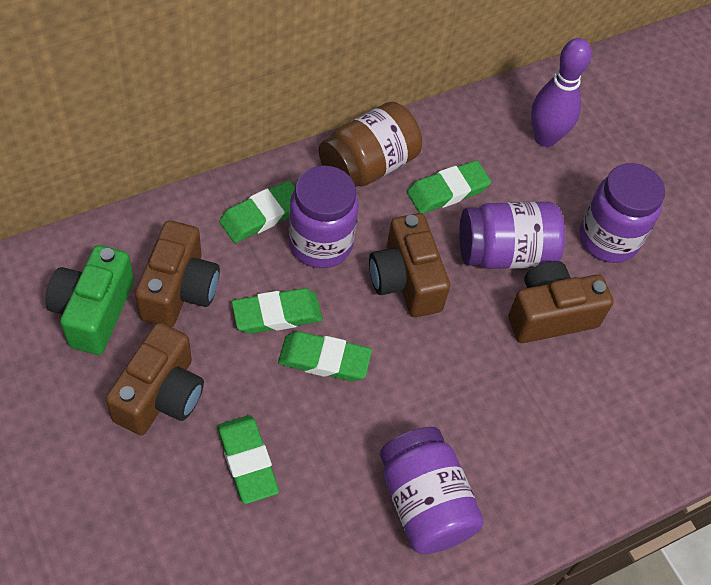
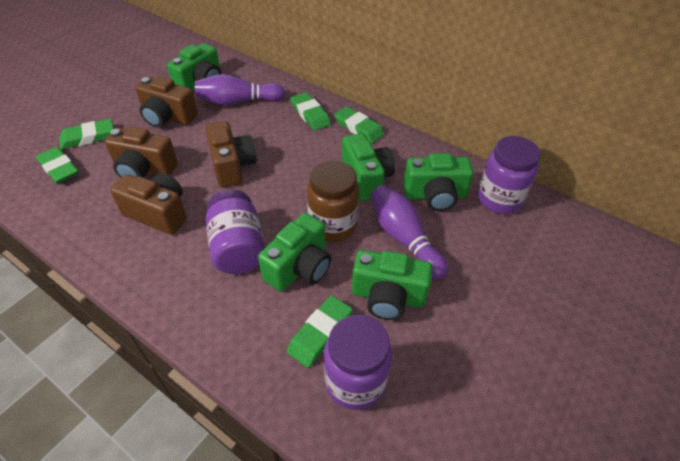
green camera: [45,245,134,355] = 1 -> [167,43,221,92] [258,213,331,292] [342,133,395,201] [352,250,433,320] [403,153,474,211] = 5
purple bowling pin: [531,38,592,147] = 1 -> [195,74,285,106] [371,185,448,279] = 2
purple jar: [289,166,359,268] [380,427,483,554] [459,201,565,269] [580,163,665,263] = 4 -> [206,190,265,274] [324,315,392,410] [477,136,541,214] = 3

